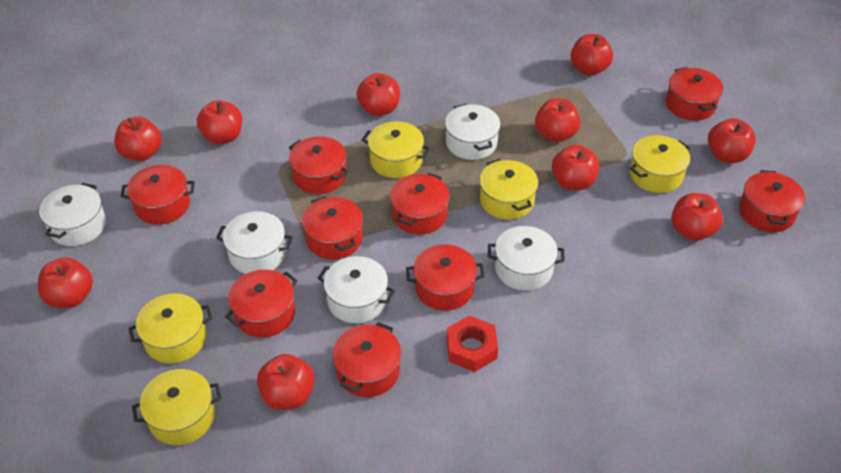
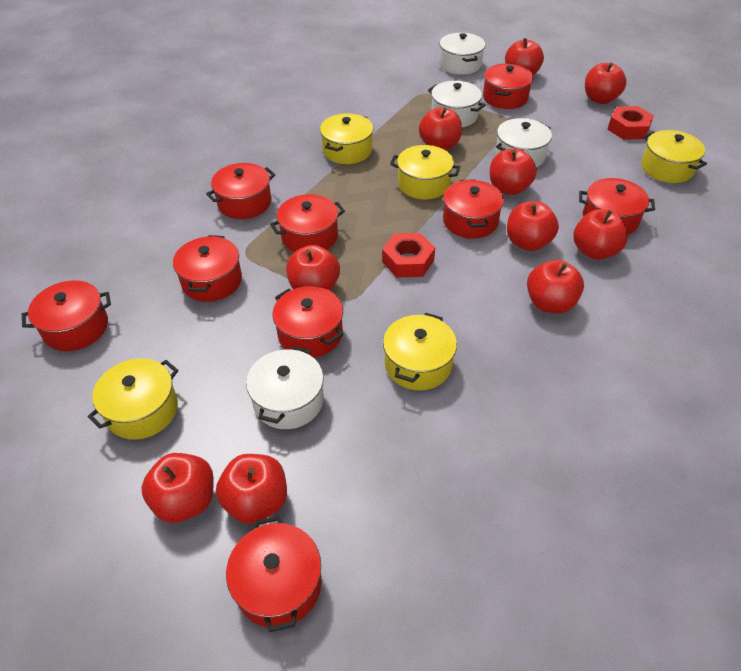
red nut: [446,315,498,372] = 1 -> [382,233,435,278] [607,106,654,140] = 2
white pot: [39,183,106,246] [216,211,293,274] [317,256,395,323] [445,104,501,160] [488,226,565,291] = 5 -> [246,346,324,429] [428,81,485,127] [439,33,485,75] [495,118,552,167] = 4

